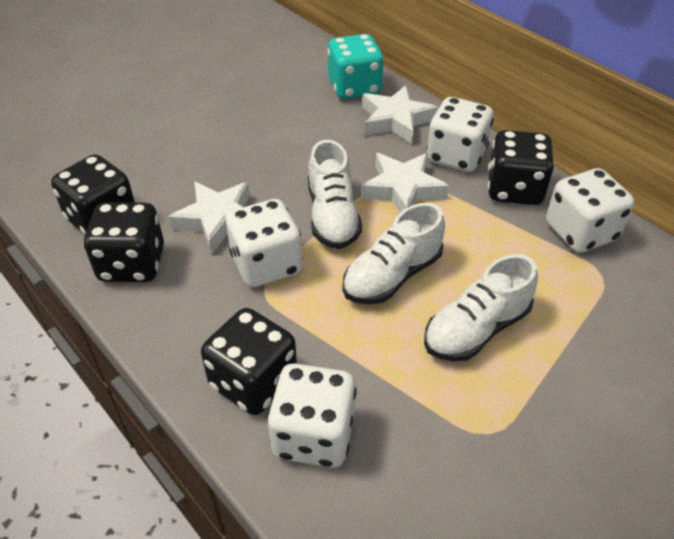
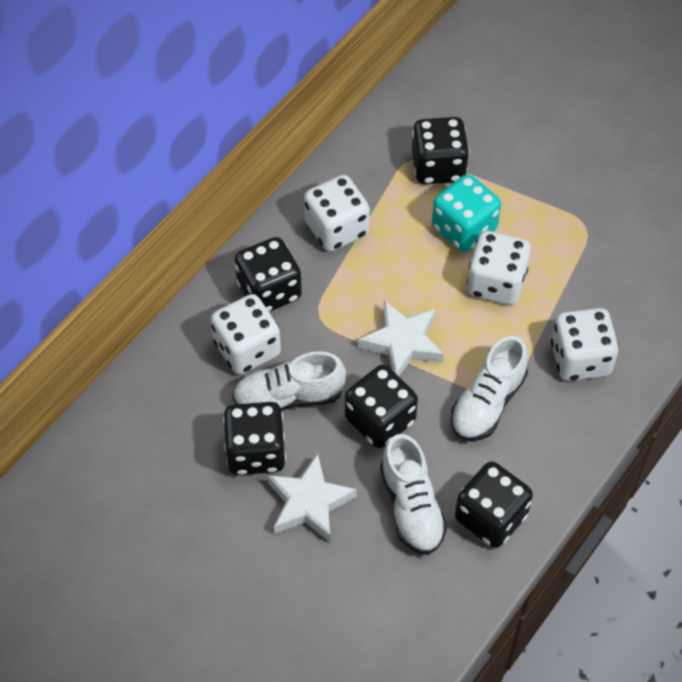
black dice: [51,154,135,234] [84,202,164,282] [201,308,297,415] [488,130,555,205] = 4 -> [223,402,286,475] [235,237,302,312] [345,365,418,448] [412,117,469,184] [455,461,533,548] = 5
white star: [168,181,250,254] [361,153,449,213] [362,85,438,144] = 3 -> [267,453,357,542] [358,300,443,376] = 2

